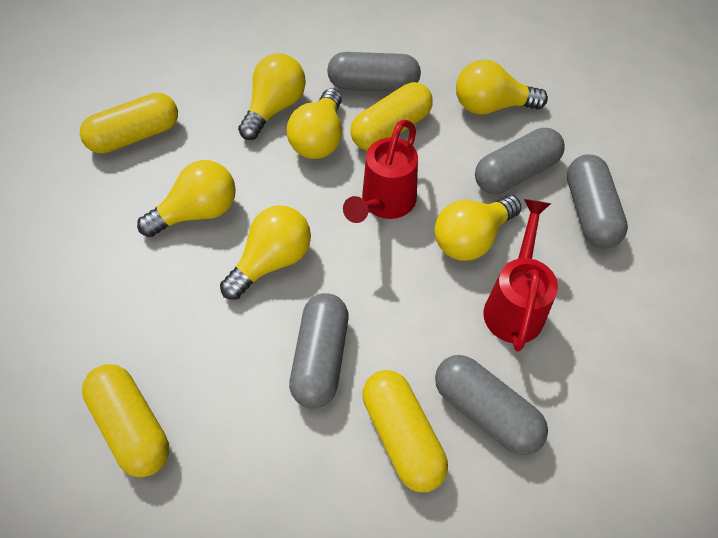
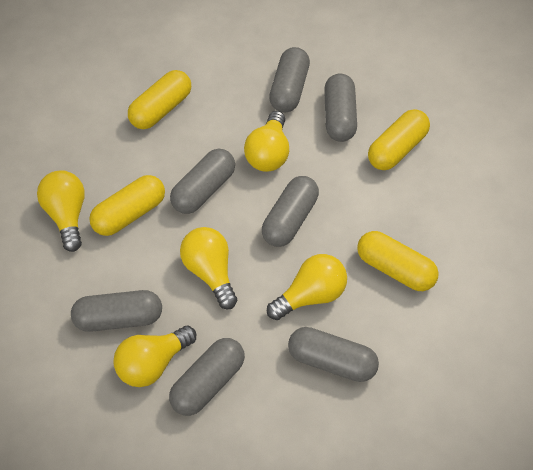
grey capsule: [289,293,349,409] [327,52,421,92] [435,355,548,455] [475,128,565,194] [567,154,628,248] = 5 -> [71,290,162,332] [169,338,245,416] [170,149,235,214] [262,176,319,247] [269,47,310,113] [288,327,379,382] [324,73,357,142] = 7
red watering can: [343,120,418,223] [484,199,558,352] = 2 -> none = 0
yellow light bulb: [137,160,236,237] [220,205,311,300] [238,53,306,140] [287,89,342,159] [434,195,521,261] [456,60,548,115] = 6 -> [37,170,85,252] [113,326,196,387] [180,227,237,309] [244,111,289,172] [267,254,347,320] = 5

